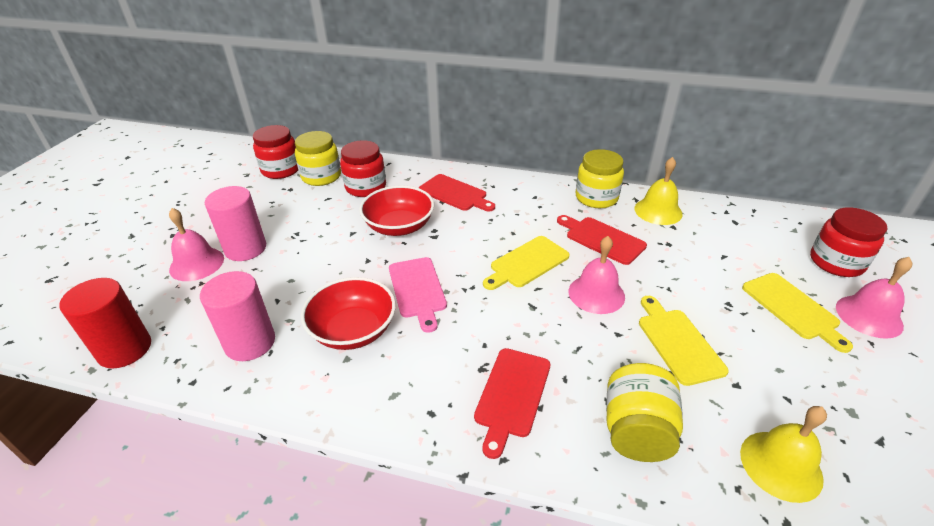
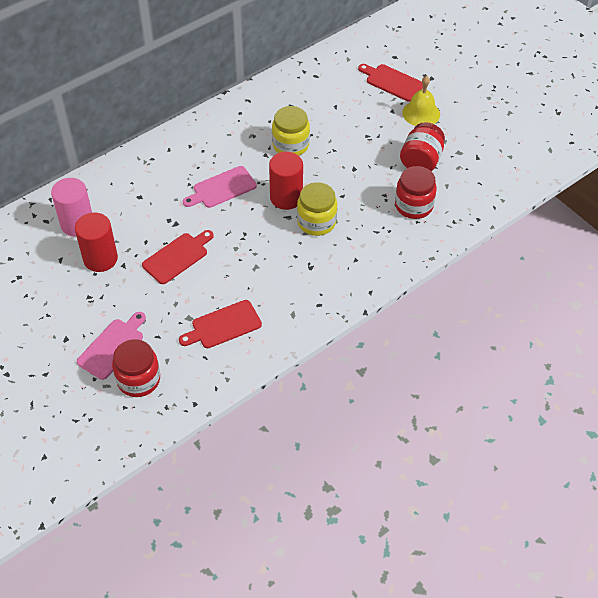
pink bell: [169,208,224,281] [569,236,625,314] [836,257,913,339] = 3 -> none = 0
pink cutting board: [389,257,447,333] = 1 -> [77,312,146,380] [183,166,257,208] = 2
pink cylinder: [200,271,275,361] [205,186,266,261] = 2 -> [51,178,92,236] = 1
red bowl: [301,277,396,350] [359,185,434,236] = 2 -> none = 0
red cylinder: [59,278,151,369] = 1 -> [75,212,118,272] [269,152,303,210] = 2
yellow bell: [635,157,683,225] [740,406,827,503] = 2 -> [402,76,440,126] = 1
yellow cutting board: [483,236,570,290] [639,296,729,386] [742,273,853,353] = 3 -> none = 0
yellow jar: [295,131,341,186] [576,149,624,208] [606,363,683,462] = 3 -> [272,106,310,156] [297,182,337,236] = 2

